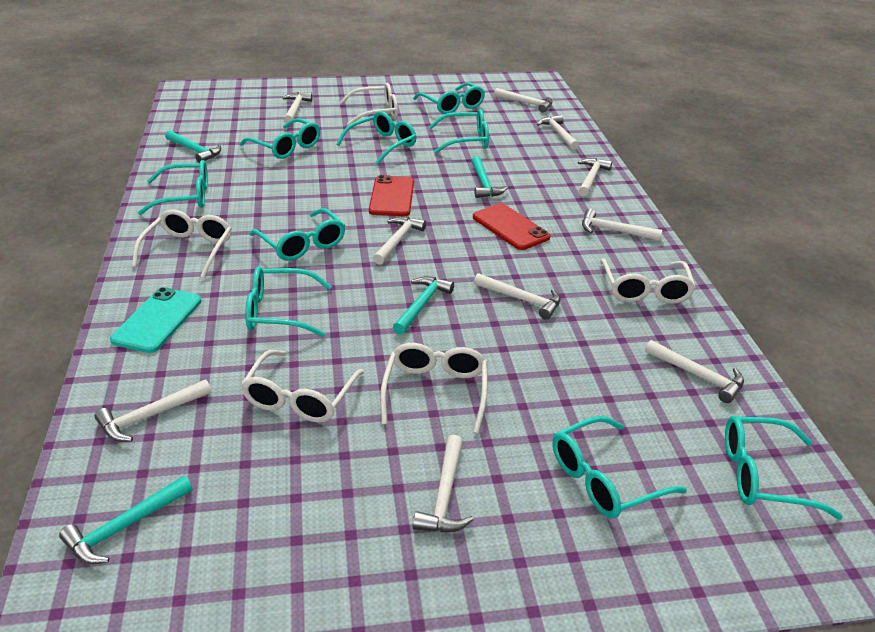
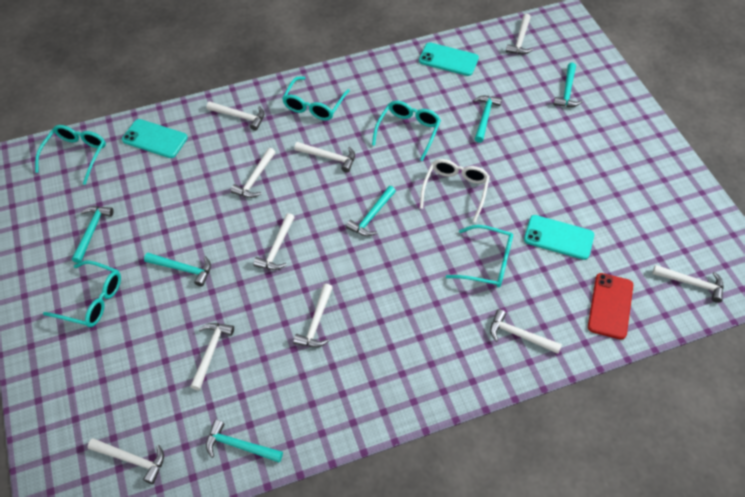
red phone: [369,175,414,216] [473,203,551,250] = 2 -> [588,273,633,340] = 1
turquoise glasses: [138,160,208,215] [239,118,320,159] [245,266,332,337] [250,208,345,261] [336,111,416,165] [413,82,485,114] [429,109,489,153] [552,416,687,519] [725,415,843,519] = 9 -> [35,125,106,185] [43,261,121,327] [282,77,350,120] [372,101,441,161] [446,225,513,288] = 5
turquoise hammer: [59,476,193,564] [165,130,221,163] [393,276,454,335] [471,156,508,198] = 4 -> [72,206,114,263] [144,252,211,287] [206,420,283,463] [346,186,396,236] [473,96,502,143] [553,62,582,107] = 6
turquoise phone: [110,287,202,353] = 1 -> [122,119,188,158] [419,42,479,76] [524,215,594,260] = 3
white glasses: [132,209,232,279] [241,350,364,423] [339,83,398,125] [380,343,488,433] [600,258,696,304] = 5 -> [420,159,490,222] = 1

